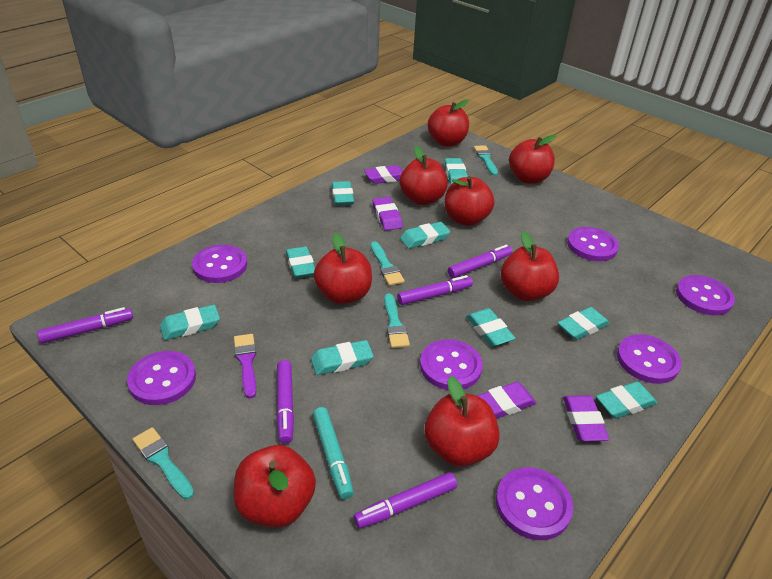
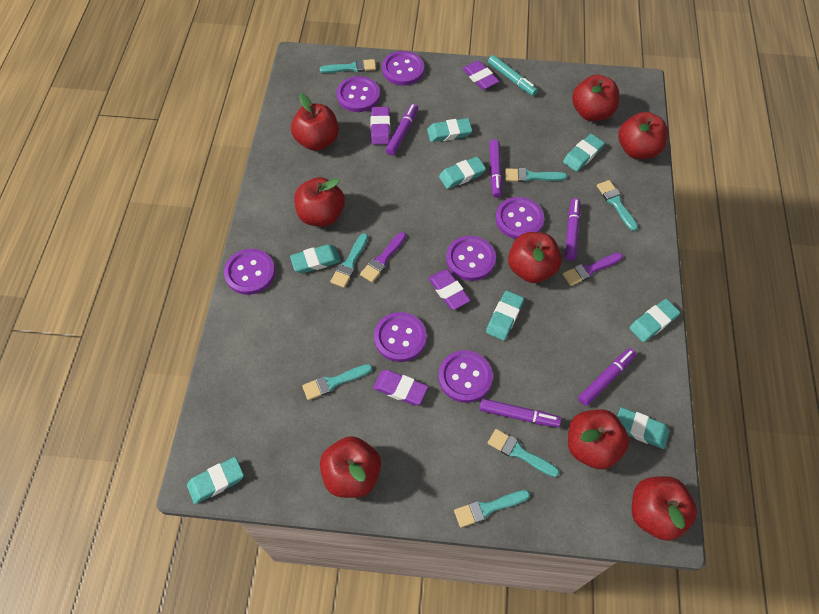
purple brush: [234,334,256,399] = 1 -> [360,232,406,282] [562,253,623,286] = 2
turquoise brush: [133,427,194,500] [370,241,405,286] [384,293,410,348] [474,145,498,176] = 4 -> [302,364,373,400] [320,59,376,73] [330,233,368,288] [454,490,530,528] [488,429,559,477] [505,168,567,182] [597,180,638,231] = 7
turquoise eraser: [160,305,220,340] [286,246,315,278] [311,340,373,375] [332,181,354,205] [400,222,450,249] [445,158,468,184] [466,308,516,347] [557,307,610,340] [596,381,657,419] = 9 -> [187,457,244,504] [290,244,341,273] [427,118,472,142] [439,157,486,189] [486,291,524,341] [563,134,605,172] [617,407,669,449] [629,299,680,342] = 8

